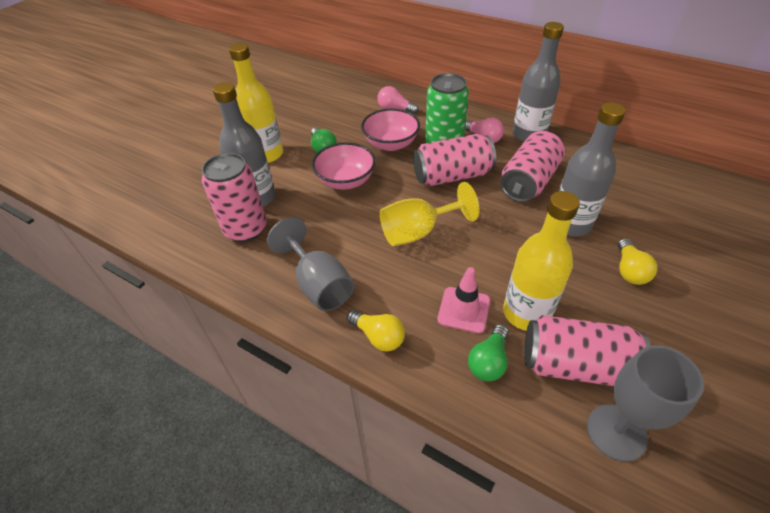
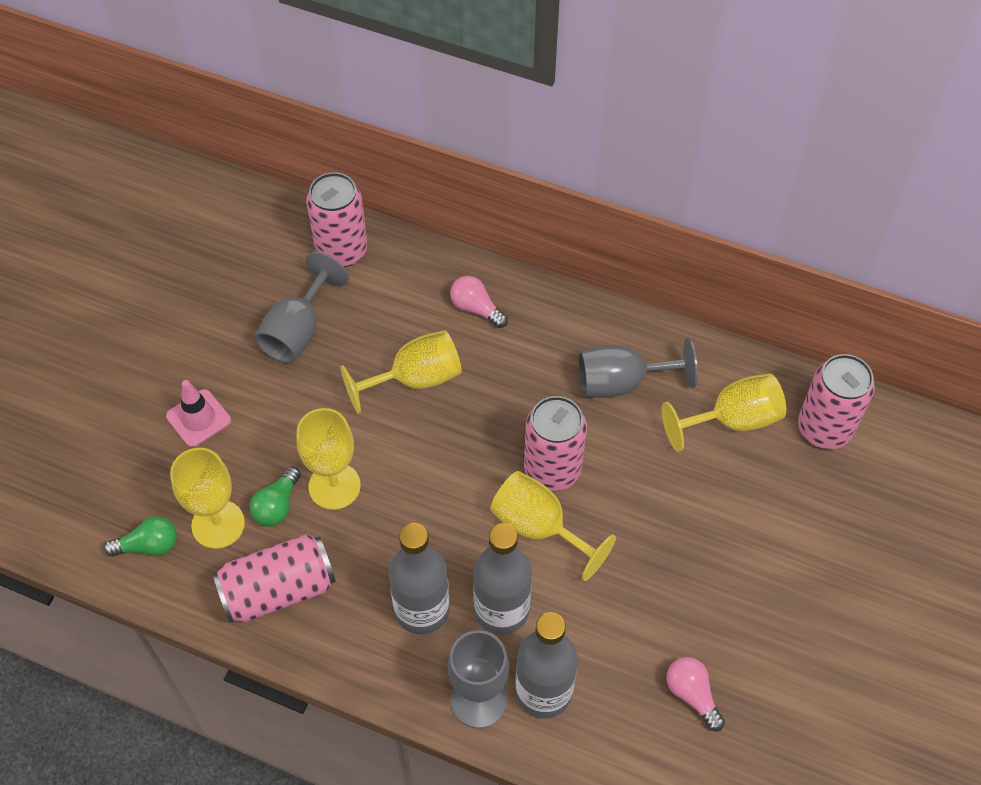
green can: [425,73,469,143] = 1 -> none = 0
grey goblet: [267,217,354,311] [587,345,704,462] = 2 -> [255,252,349,363] [447,630,509,728] [579,338,698,398] = 3
pink bowl: [312,143,376,190] [361,109,420,151] = 2 -> none = 0
yellow bottle: [229,43,283,163] [503,191,580,331] = 2 -> none = 0
yellow goblet: [380,182,479,246] = 1 -> [170,448,245,549] [297,408,361,510] [340,330,462,414] [490,471,616,581] [662,373,786,452] = 5
yellow light bulb: [347,310,405,351] [618,238,657,285] = 2 -> none = 0

